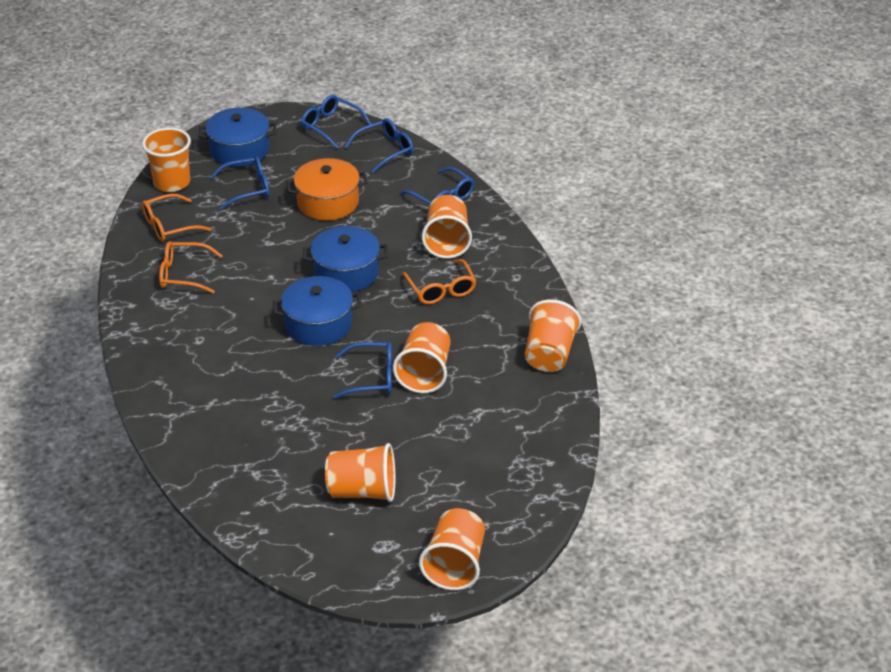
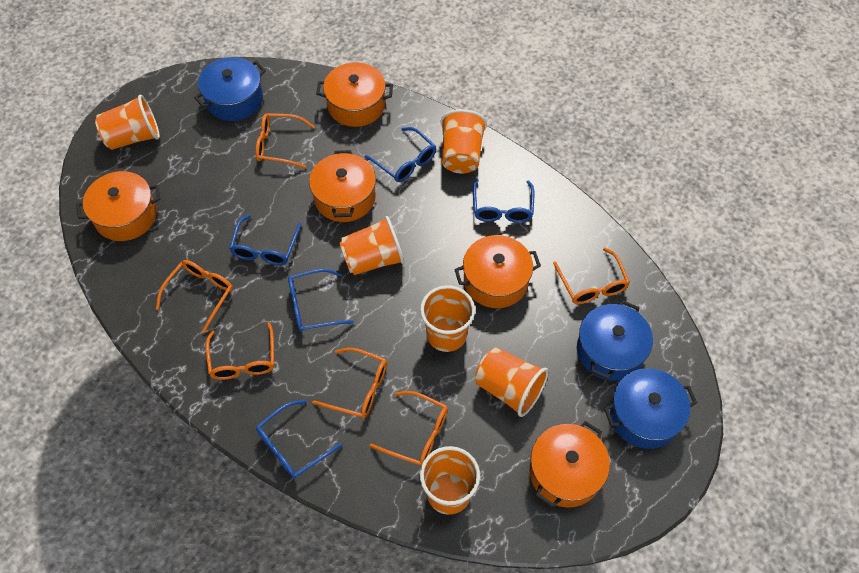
orange glasses: [142,193,211,242] [159,241,223,293] [402,259,476,304] = 3 -> [156,260,233,333] [206,322,274,380] [255,113,315,168] [312,348,387,418] [369,391,448,466] [553,248,630,304] = 6
orange pot: [286,158,368,221] = 1 -> [76,171,161,241] [309,150,376,222] [316,62,393,127] [454,235,541,308] [529,421,610,508] = 5

